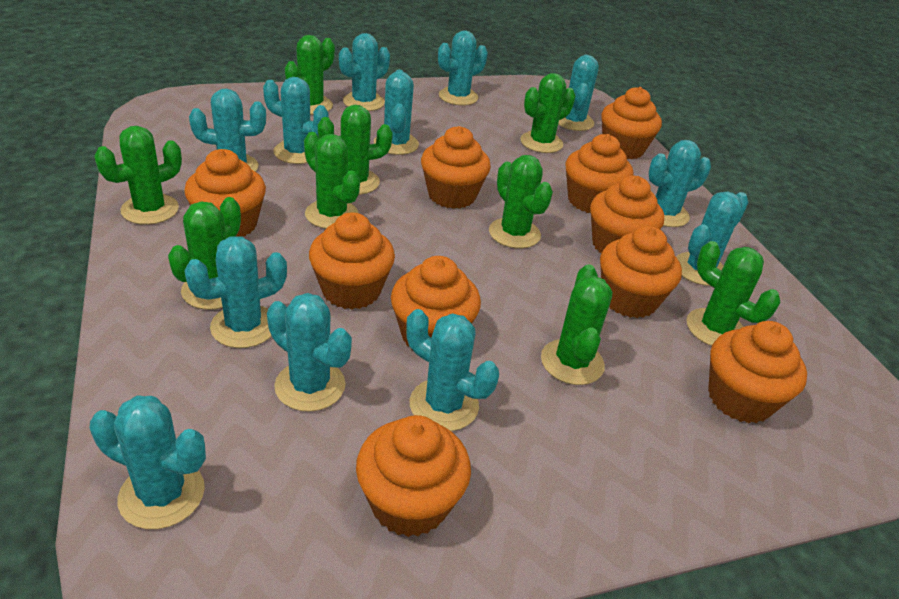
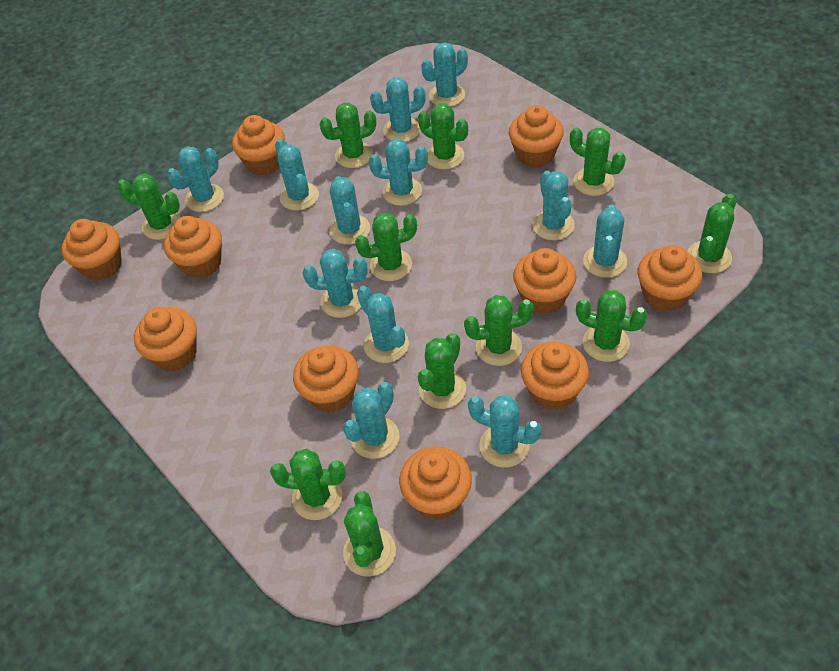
green cactus: [94,126,182,225] [168,197,241,310] [285,35,335,115] [304,132,360,229] [318,105,393,195] [489,155,553,249] [520,73,575,153] [541,264,612,385] [686,241,780,346] = 9 -> [117,174,181,240] [270,449,346,520] [319,103,376,168] [343,491,396,577] [355,213,417,281] [418,103,468,169] [418,333,466,409] [464,295,534,366] [570,127,626,196] [576,290,647,362] [687,194,736,273] = 11

